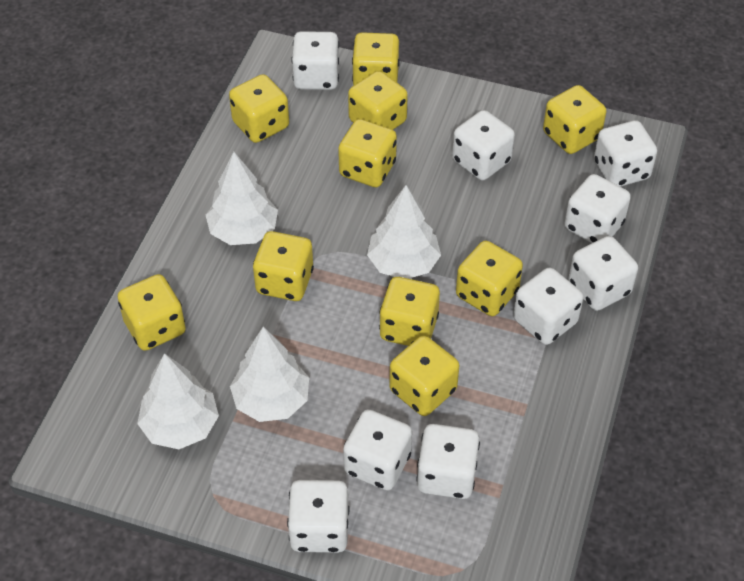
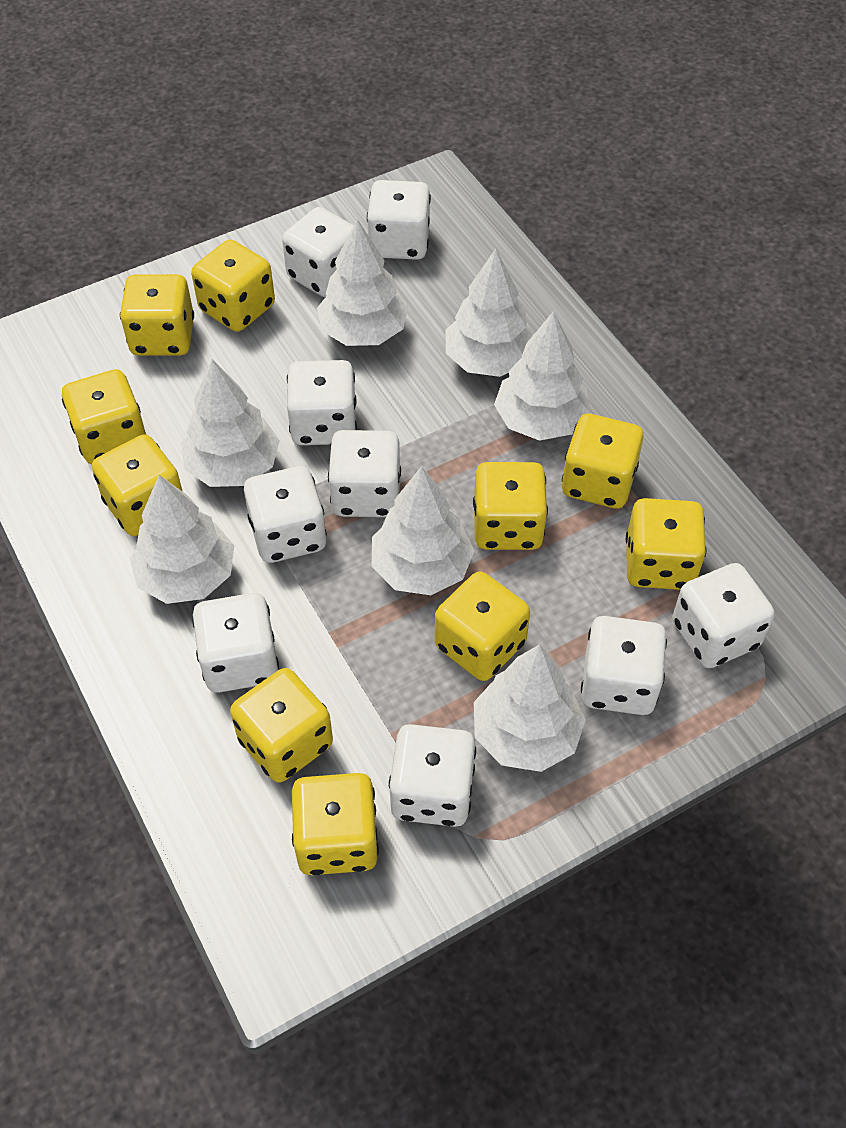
white tree: [137,353,219,449] [206,152,278,245] [230,327,309,422] [367,185,441,279] = 4 -> [130,475,234,604] [181,359,280,487] [317,219,408,346] [372,466,474,595] [446,249,534,377] [474,644,586,772] [494,311,591,441] = 7

